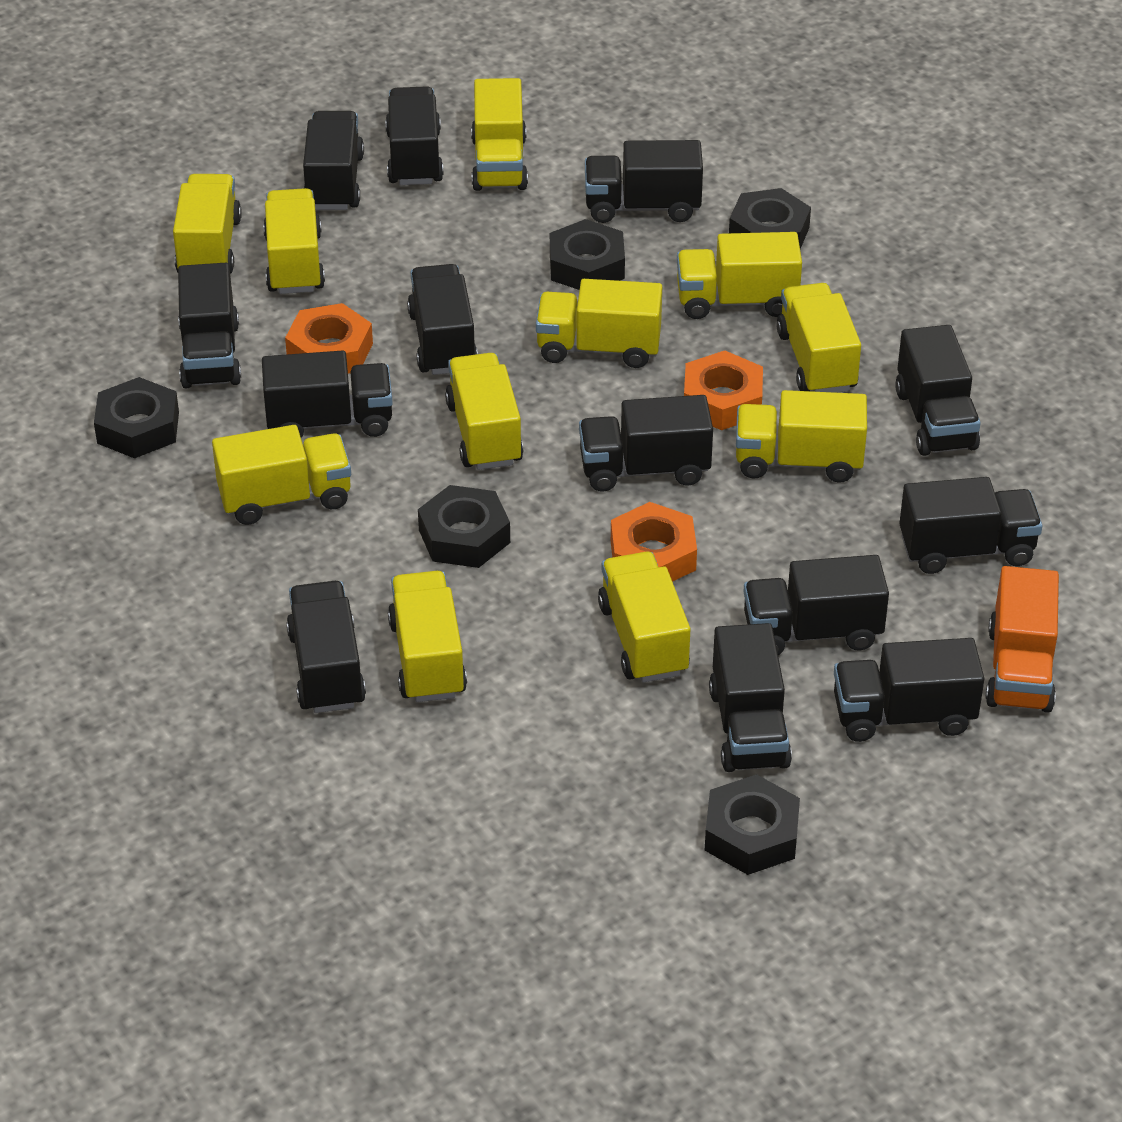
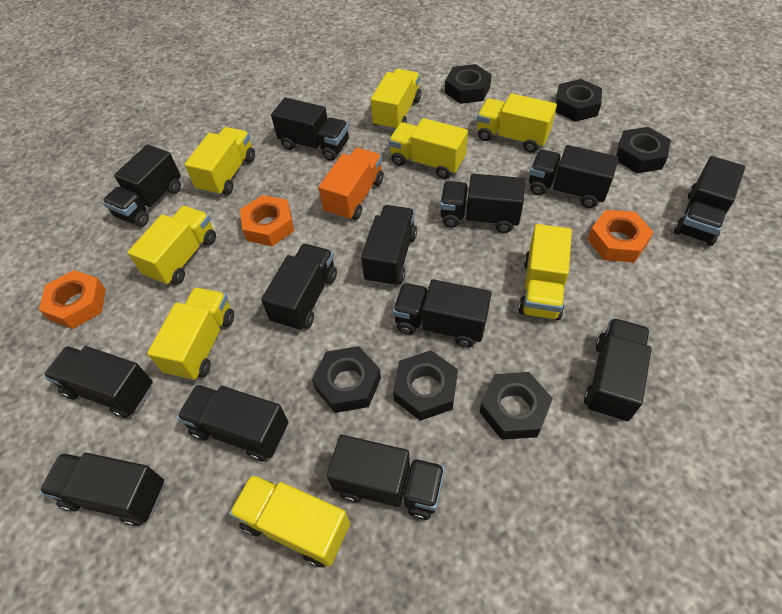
black nut: [94,377,179,458] [418,485,510,568] [550,219,625,290] [705,774,800,875] [729,188,811,249] = 5 -> [312,346,381,413] [393,350,458,421] [445,64,492,104] [480,372,553,440] [556,79,602,122] [616,127,671,173] = 6
yellow truck: [173,174,242,274] [212,425,351,525] [263,188,325,294] [388,571,467,702] [445,353,523,470] [471,78,528,191] [536,279,662,368] [598,552,690,683] [677,232,802,319] [736,390,867,483] [777,283,861,393] = 11 -> [127,206,216,286] [147,287,234,381] [184,127,255,196] [229,474,350,567] [371,69,421,131] [389,118,468,179] [477,93,557,153] [518,224,572,320] = 8

